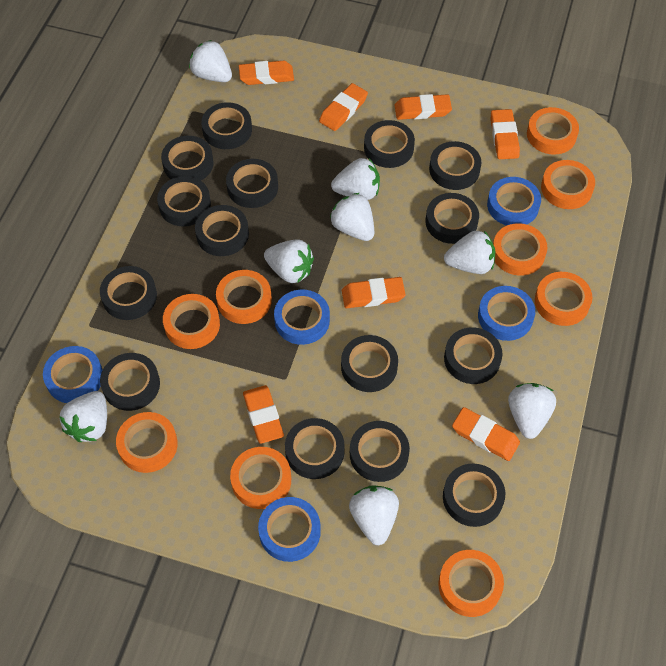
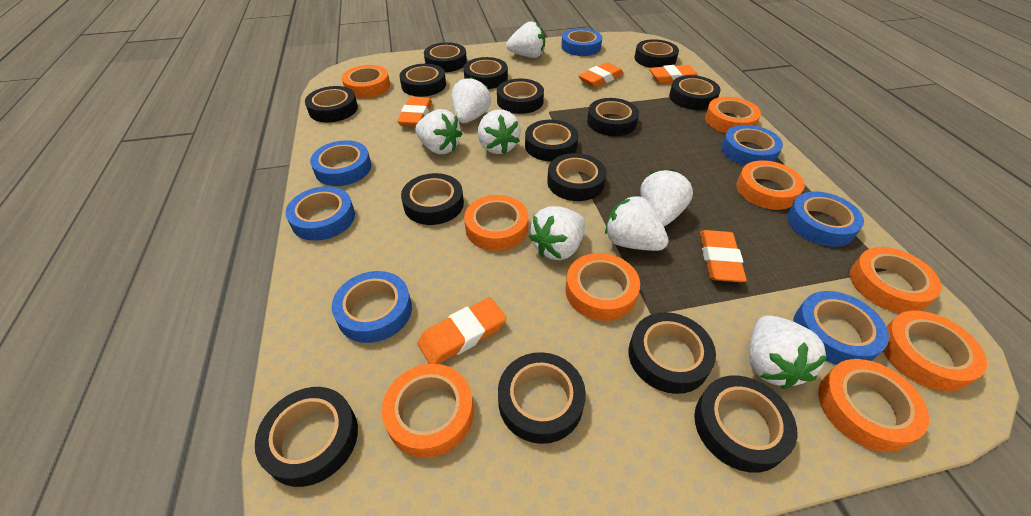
blue tape: [43,346,103,403] [258,497,321,562] [274,290,330,345] [478,286,535,341] [487,177,541,226] = 5 -> [285,186,355,241] [310,140,371,186] [332,271,412,343] [561,28,602,56] [721,125,783,166] [787,191,864,247] [793,291,889,365] = 7
orange eraser: [239,61,294,85] [243,385,284,444] [319,83,368,131] [342,277,406,308] [394,94,452,120] [452,407,520,461] [491,109,520,159] = 7 -> [397,97,432,127] [417,297,506,364] [578,62,624,88] [649,65,698,84] [700,230,747,282] = 5

